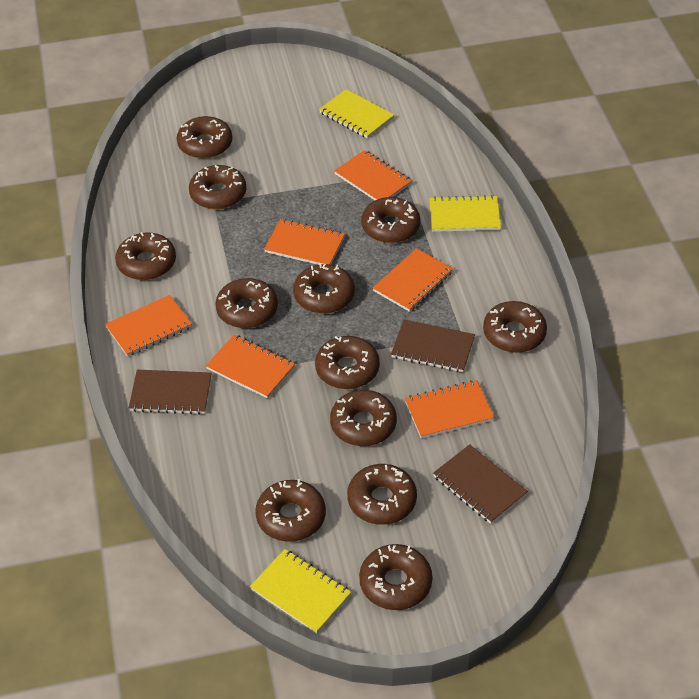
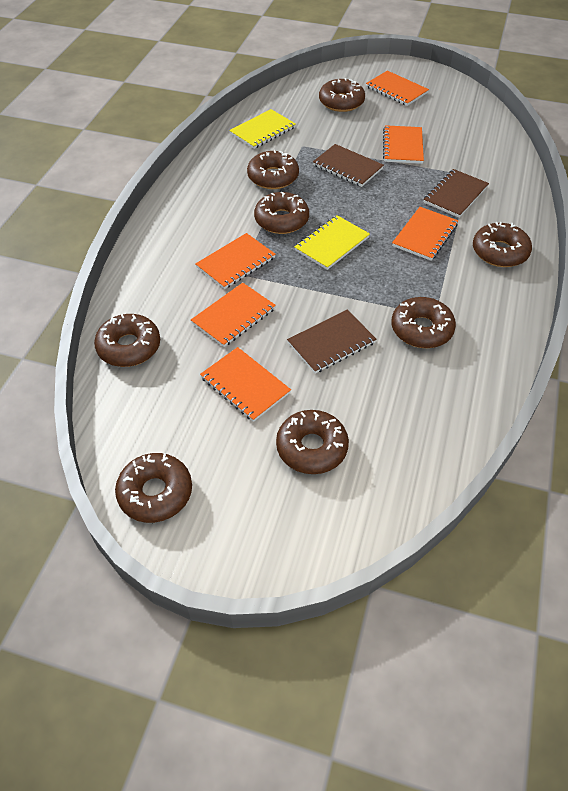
brown donut: [115,232,176,280] [177,116,232,159] [189,165,247,210] [215,278,278,328] [255,479,326,542] [293,264,355,314] [315,336,380,389] [330,390,397,446] [347,464,417,525] [359,544,433,610] [361,197,420,243] [483,301,547,353] = 12 -> [94,314,160,367] [115,453,192,523] [247,150,299,189] [254,192,309,234] [276,410,349,474] [319,78,365,112] [391,297,456,348] [473,222,532,267] = 8
yellow notebook: [250,549,351,634] [319,89,394,139] [429,195,501,232] = 3 -> [229,109,296,149] [294,215,370,270] = 2

